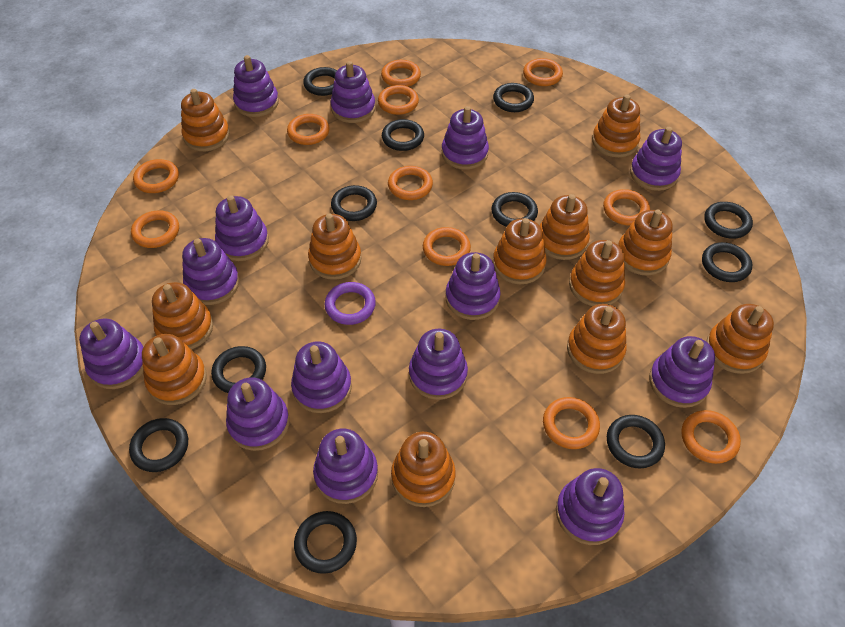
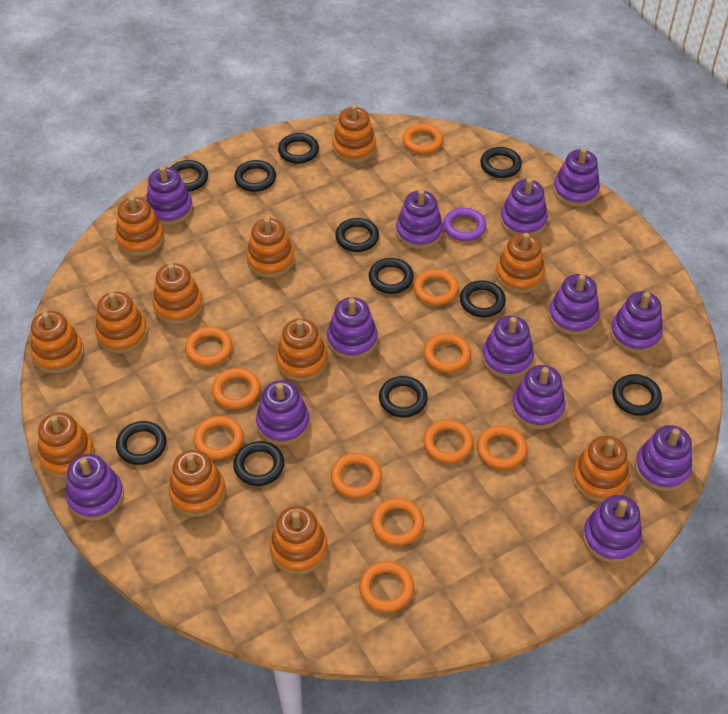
purple stacking toy: [79,319,143,389] [182,238,240,305] [215,195,269,261] [226,377,290,451] [233,55,279,117] [291,341,352,413] [313,429,378,504] [330,61,376,123] [409,329,468,400] [442,106,489,169] [445,252,501,320] [556,468,624,545] [630,127,682,191] [649,336,715,408] = 14 -> [66,454,124,521] [146,166,193,225] [256,380,310,445] [327,297,378,360] [396,189,443,249] [482,316,534,379] [500,178,548,236] [511,365,566,429] [548,274,600,335] [553,148,600,207] [583,495,642,563] [610,291,663,353] [635,425,692,491] = 13

